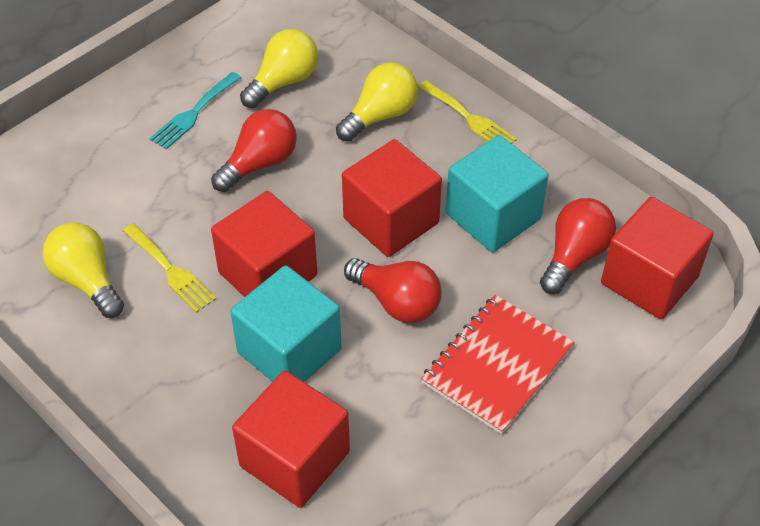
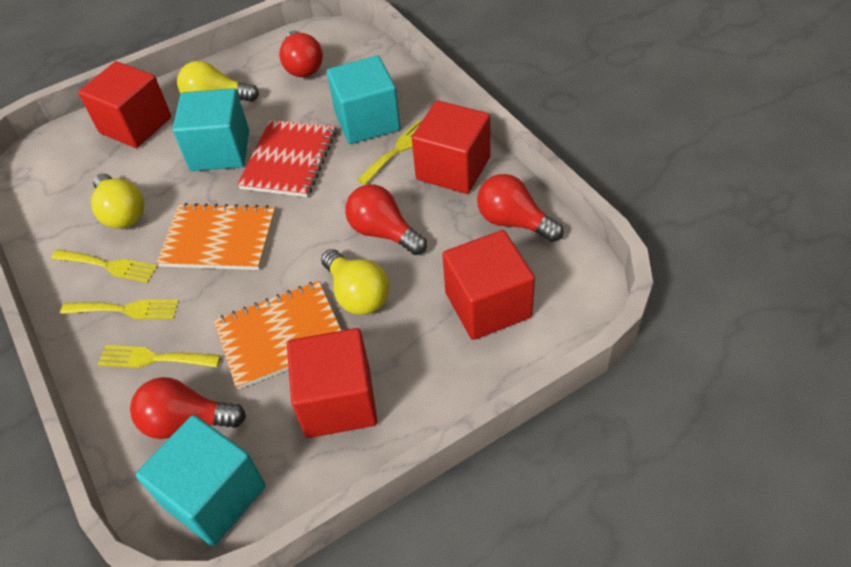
orange notebook: none = 0 -> [156,203,276,270] [214,281,342,390] = 2
red light bulb: [211,109,297,192] [344,258,442,323] [540,198,616,294] = 3 -> [130,377,246,439] [279,30,323,77] [345,185,427,255] [477,174,563,242] = 4
turquoise cube: [230,265,341,382] [446,135,549,252] = 2 -> [136,415,266,546] [173,88,249,171] [327,56,400,144] = 3
turquoise fork: [149,72,241,150] = 1 -> none = 0
yellow fork: [123,223,216,313] [418,80,517,144] = 2 -> [51,249,158,283] [60,300,179,319] [98,345,221,368] [357,120,421,185] = 4

